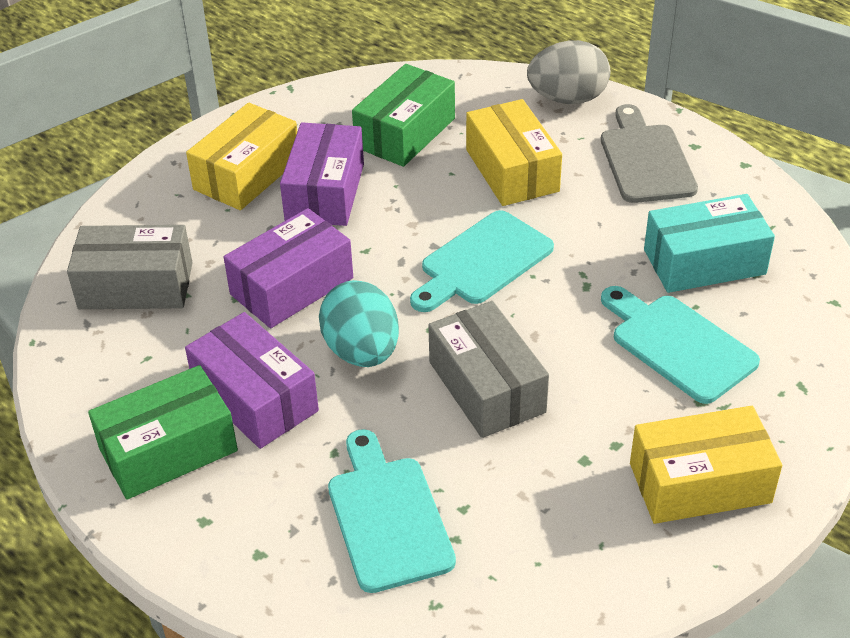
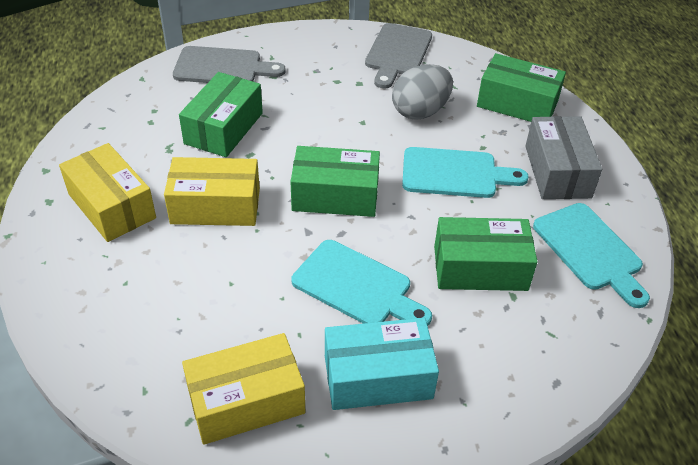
green box: [88,365,238,500] [352,64,455,167] = 2 -> [179,72,263,157] [290,146,380,217] [434,217,538,291] [477,53,566,122] = 4
grey box: [67,225,192,309] [428,301,549,438] = 2 -> [525,116,602,199] = 1
grey cutting board: [601,104,698,203] = 1 -> [173,46,286,83] [365,23,432,89] = 2
purple box: [185,312,319,449] [224,208,353,328] [280,122,364,226] = 3 -> none = 0
turquoise egg: [319,280,399,367] = 1 -> none = 0

